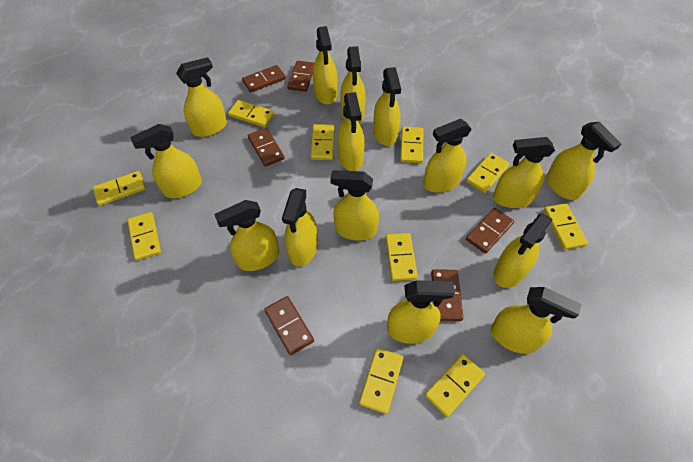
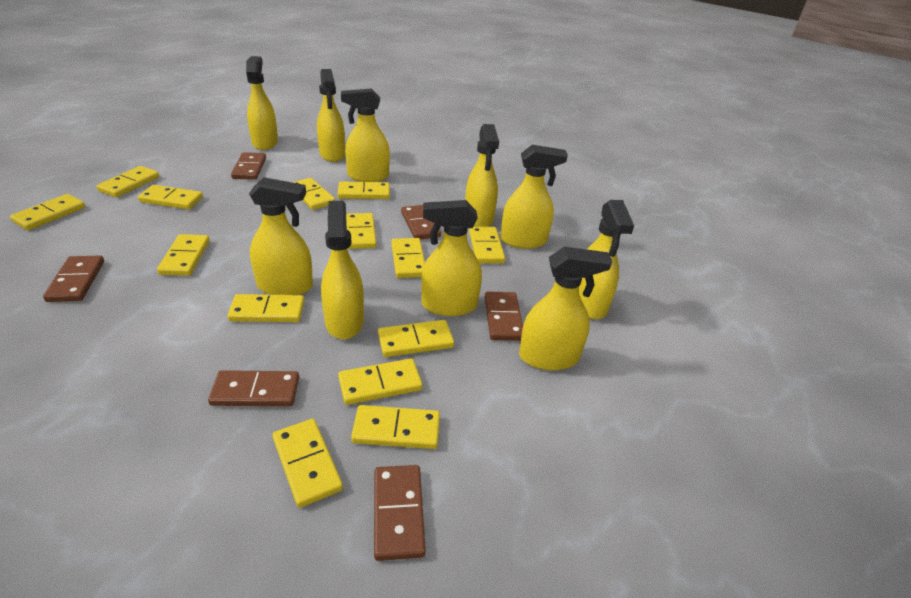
yellow domino: [93,171,146,206] [128,212,161,261] [228,100,274,127] [311,124,334,160] [359,348,404,414] [386,233,418,281] [400,127,423,163] [425,354,485,417] [466,153,510,193] [544,203,588,250] = 10 -> [10,194,85,230] [97,166,159,197] [138,185,203,210] [157,234,210,276] [227,294,305,322] [272,419,343,508] [292,178,335,210] [337,182,390,199] [338,358,422,405] [346,213,376,249] [351,405,440,449] [378,320,454,357] [391,238,425,278] [469,227,505,263] = 14
yellow spray bottle: [130,124,202,198] [176,57,227,137] [214,200,279,271] [282,188,318,267] [313,26,338,105] [330,170,379,241] [337,92,365,171] [340,46,366,123] [373,67,401,146] [387,280,455,344] [423,119,472,193] [491,287,582,354] [493,137,555,208] [493,213,553,288] [546,122,622,200] = 15 -> [246,56,278,150] [249,177,313,295] [317,69,345,162] [321,201,364,339] [341,88,390,182] [421,200,482,316] [465,124,499,227] [501,145,568,249] [519,247,612,370] [579,200,634,319] = 10

